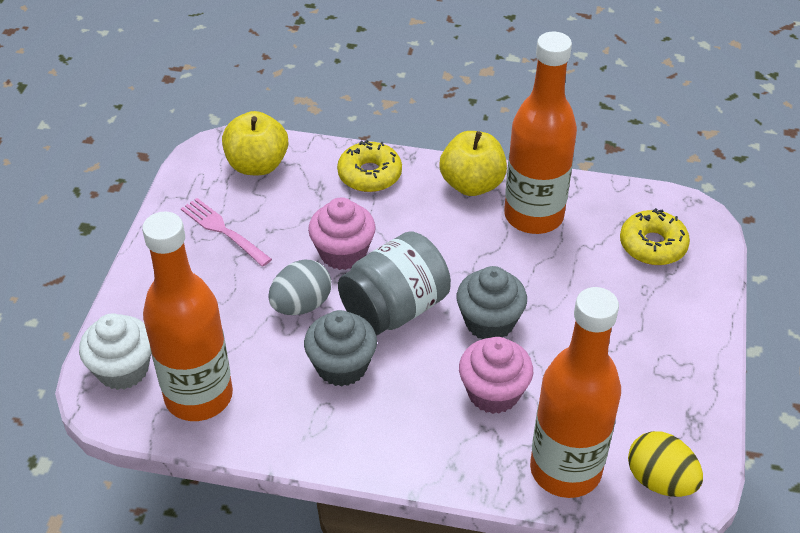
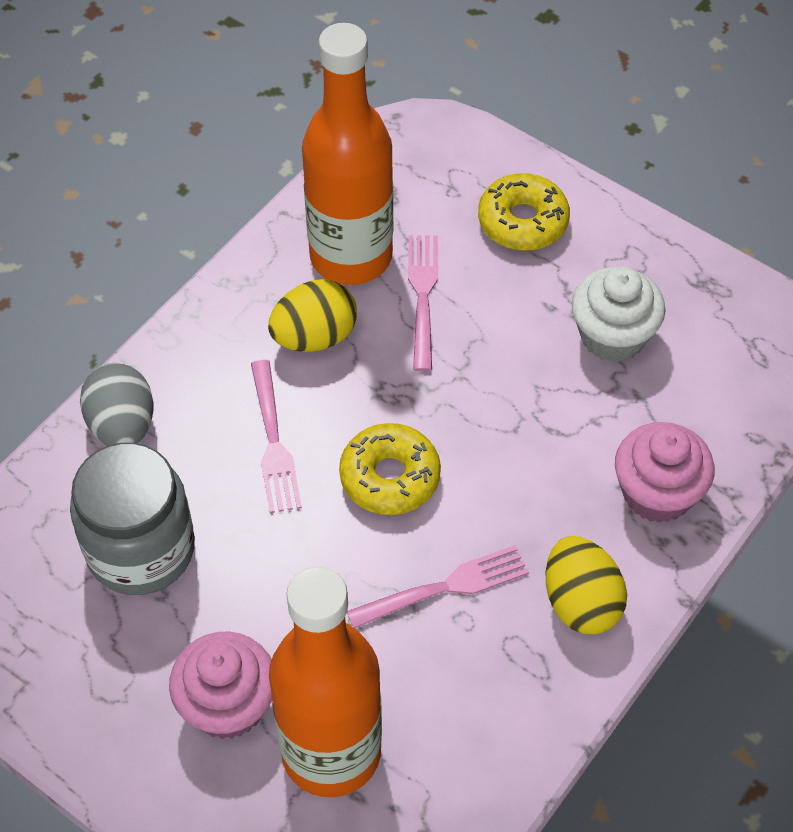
grey cupcake: [304,310,377,387] [457,266,527,339] = 2 -> none = 0
orange bottle: [142,211,233,421] [504,32,577,234] [530,287,621,498] = 3 -> [269,566,382,797] [302,23,393,285] = 2
pink fork: [181,198,272,267] = 1 -> [251,360,302,513] [347,545,529,629] [408,235,438,371] = 3
yellow apple: [222,111,288,175] [439,131,507,196] = 2 -> none = 0
yellow egg: [628,431,703,497] = 1 -> [268,279,357,352] [546,536,627,634] = 2

